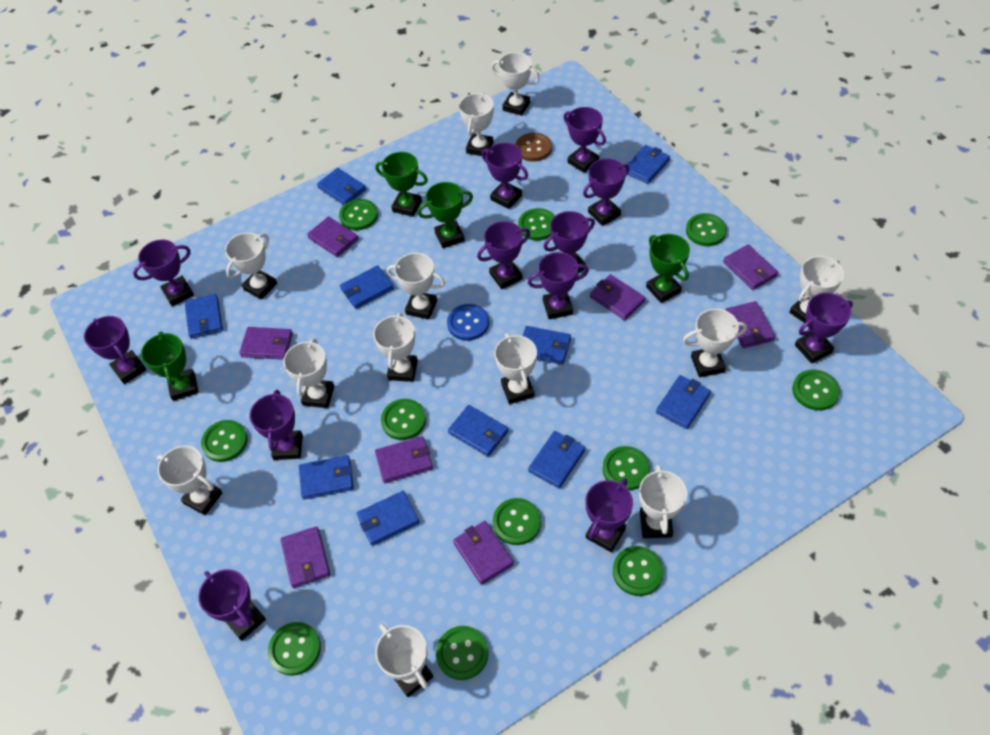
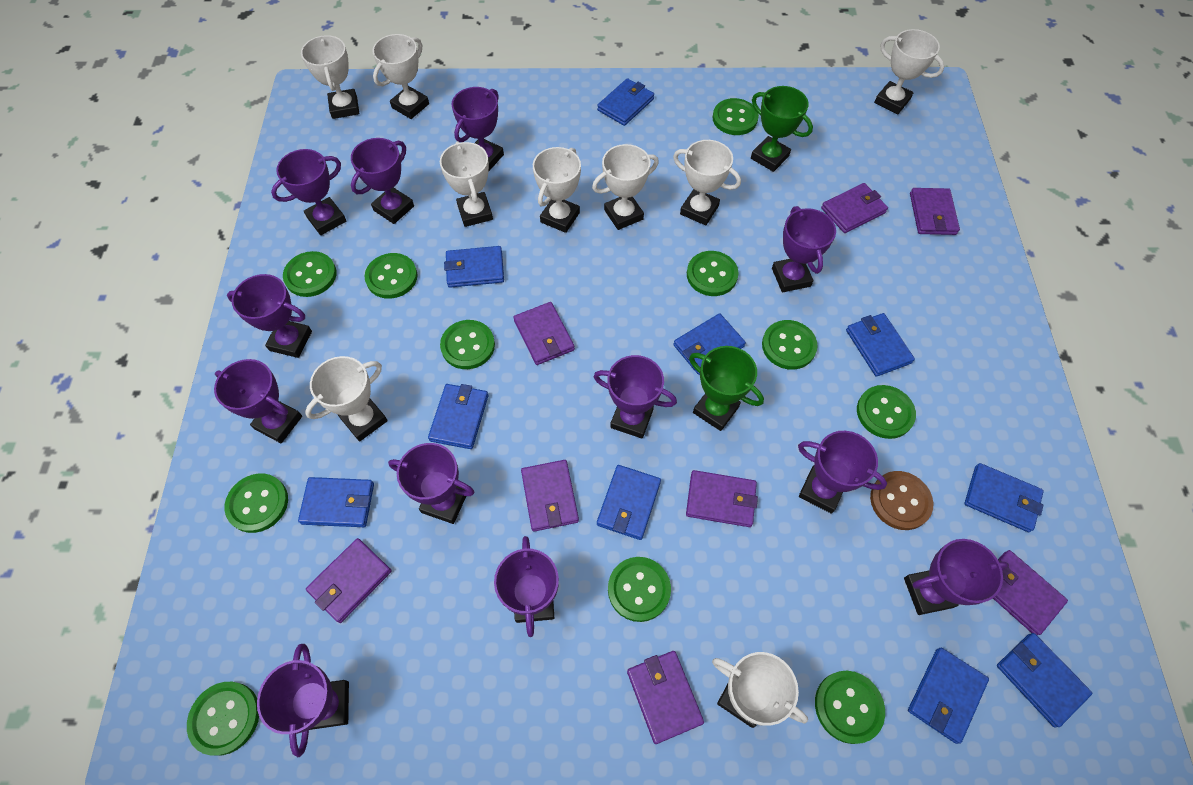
blue button: [447,304,489,341] = 1 -> none = 0
green trophy: [141,332,199,401] [375,152,428,217] [418,182,473,248] [646,234,690,303] = 4 -> [689,346,764,431] [751,86,813,172] = 2
white trophy: [157,446,222,515] [225,233,277,300] [283,339,334,408] [373,313,418,382] [375,624,433,697] [387,253,445,320] [459,93,494,156] [491,52,540,116] [494,333,537,404] [639,465,687,538] [683,309,747,377] [789,256,844,323] = 12 -> [301,35,360,119] [305,356,388,441] [373,34,429,119] [440,141,493,227] [533,147,581,233] [592,144,659,230] [673,140,741,225] [712,652,808,728] [874,29,944,114] = 9

